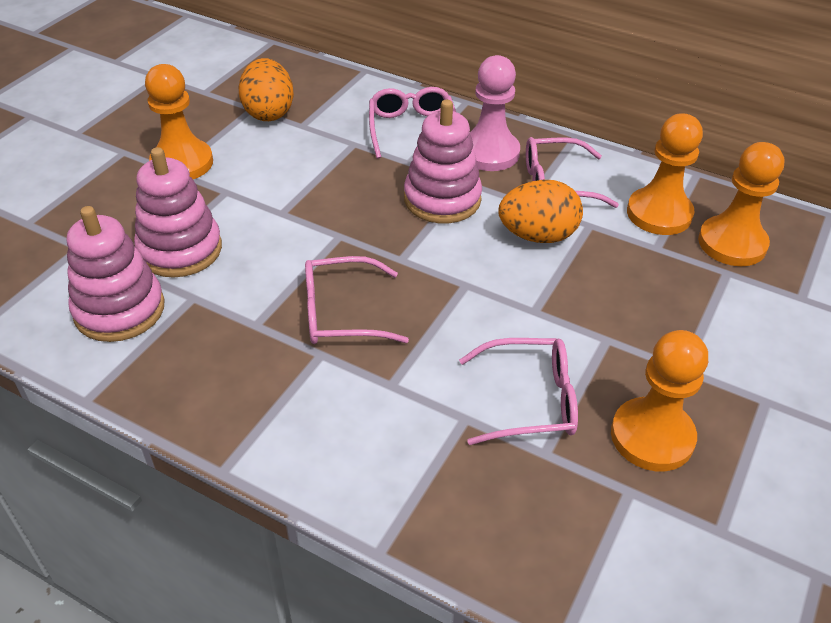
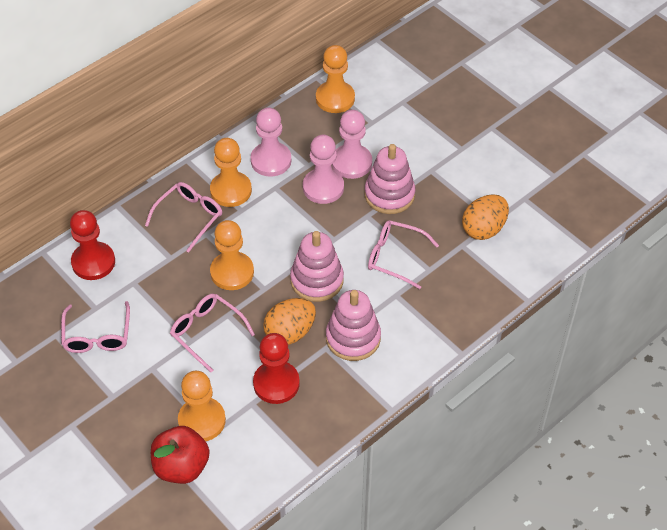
pink pawn: [469,55,520,171] = 1 -> [250,107,291,177] [303,135,344,204] [332,110,372,179] = 3
red apple: none = 0 -> [151,426,209,484] = 1
red pawn: none = 0 -> [70,210,115,280] [253,333,300,404] = 2

